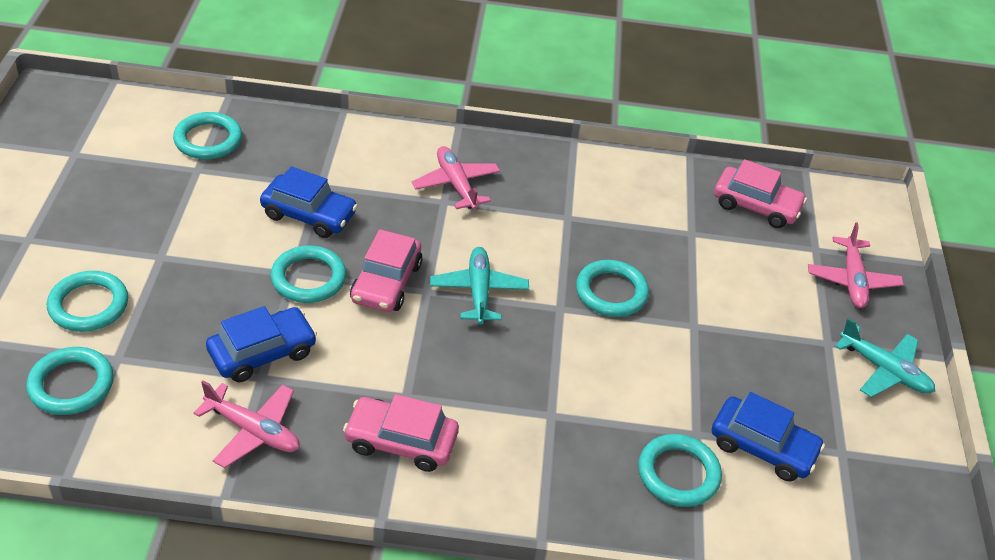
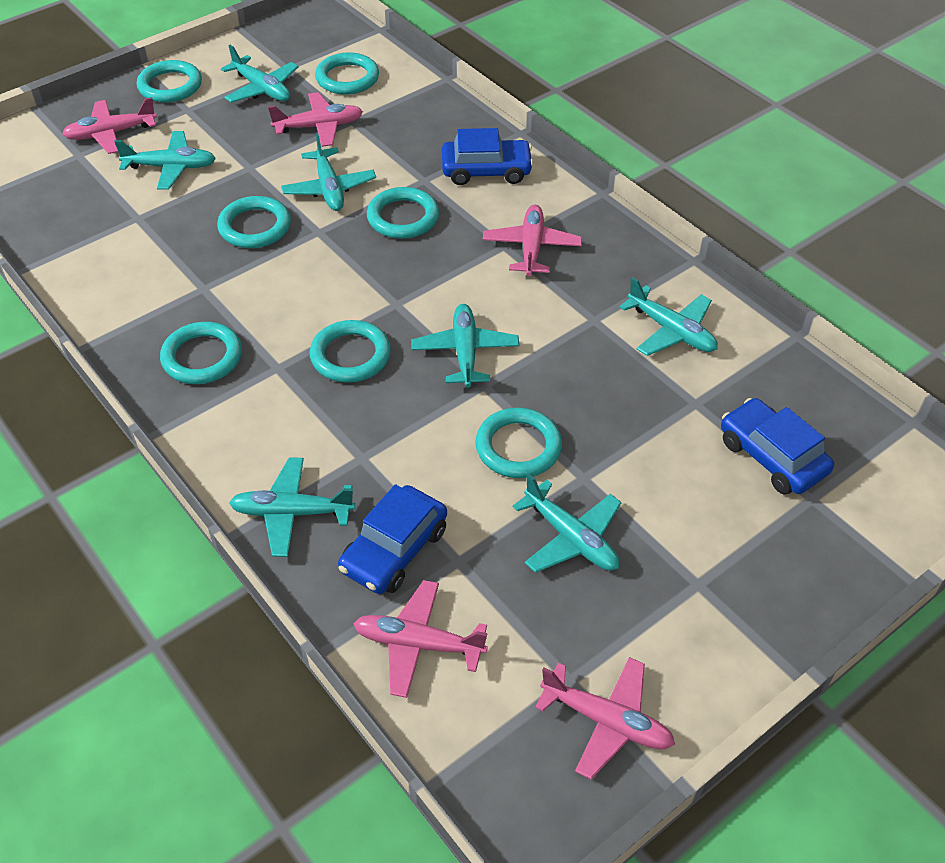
pink car: [343,394,459,472] [350,229,423,312] [714,159,807,228] = 3 -> none = 0
pink plane: [194,380,300,468] [412,146,500,210] [808,222,904,308] = 3 -> [62,97,157,154] [268,92,363,147] [353,580,488,698] [483,205,582,276] [535,657,675,779] = 5
turquoise plane: [430,247,529,325] [835,318,935,397] = 2 -> [114,131,216,190] [221,45,299,103] [229,457,355,557] [281,132,376,211] [411,304,519,388] [512,473,622,573] [619,277,718,356] = 7
turquoise ring: [27,347,114,415] [47,271,128,332] [173,112,242,159] [271,246,346,303] [576,260,649,317] [638,434,722,507] = 6 -> [137,60,202,103] [160,322,242,384] [217,196,291,248] [310,320,391,383] [315,52,379,95] [367,187,439,239] [475,408,562,478] = 7

